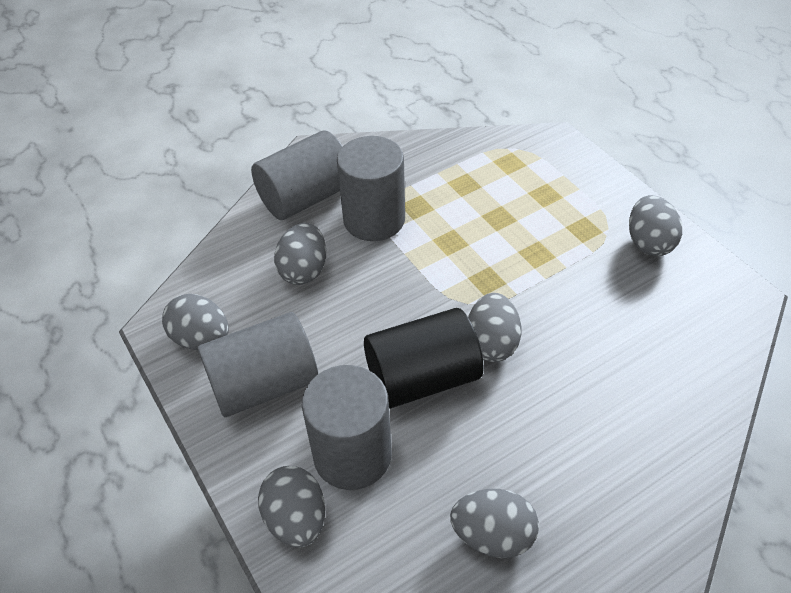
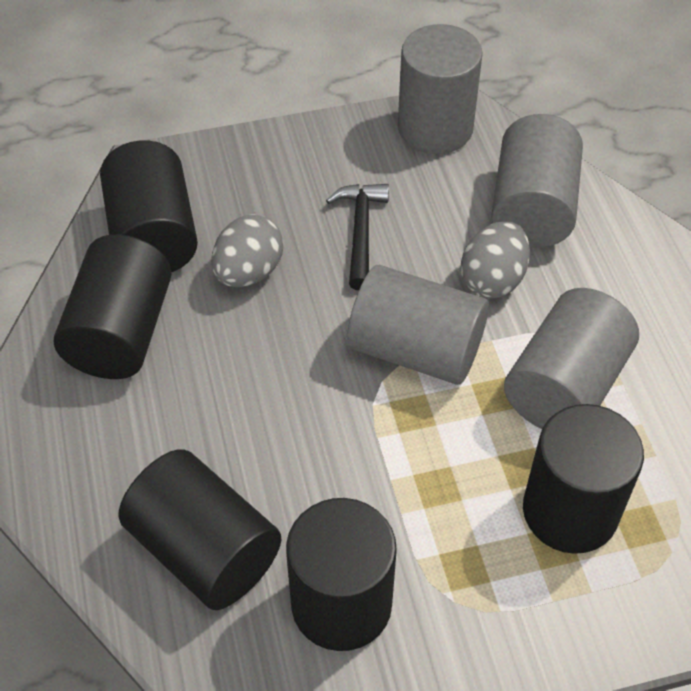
black cylinder: [364,308,484,409] = 1 -> [54,234,172,379] [100,141,198,272] [118,449,282,610] [286,498,397,651] [523,404,644,554] = 5
black hammer: none = 0 -> [326,184,389,290] = 1
grey egg: [162,294,229,350] [258,466,325,548] [274,223,326,285] [450,489,539,558] [468,293,522,362] [629,195,682,256] = 6 -> [211,214,284,287] [461,221,530,299] = 2

